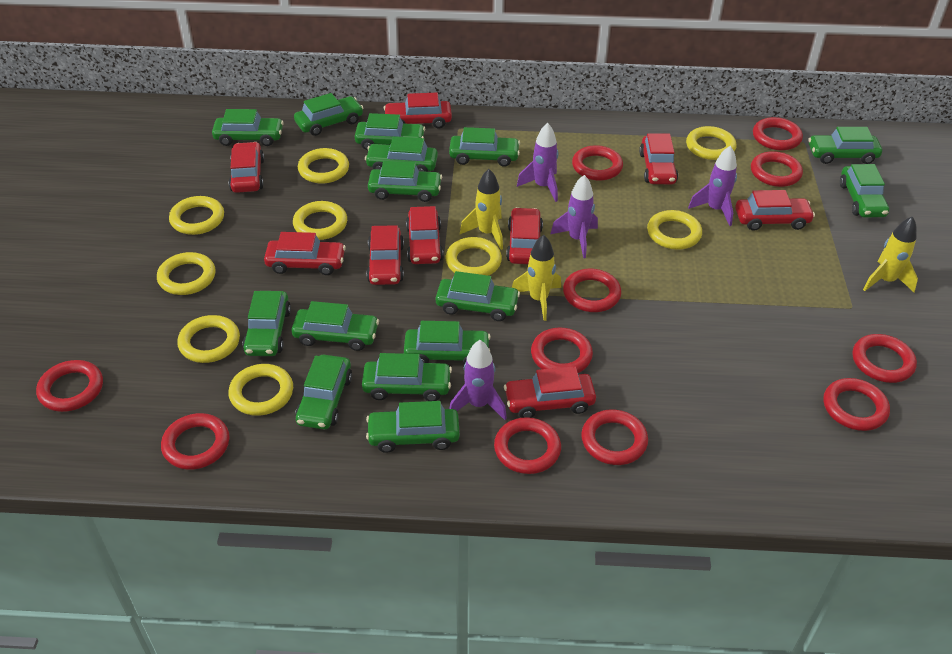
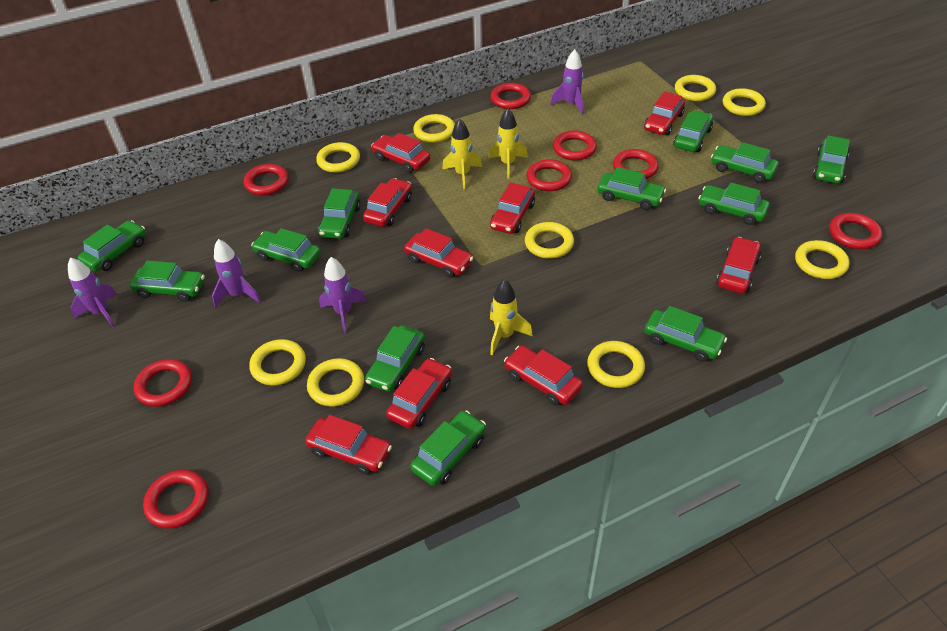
green car: [212,109,284,146] [242,291,291,356] [291,301,379,351] [294,93,364,136] [295,355,352,429] [355,113,425,150] [362,353,452,401] [365,136,438,172] [366,401,460,453] [368,161,442,202] [404,321,491,365] [436,271,520,321] [449,127,520,167] [808,127,882,164] [840,164,889,217] = 15 -> [78,220,146,271] [130,260,205,302] [251,228,321,272] [318,188,361,239] [365,325,425,392] [410,410,486,486] [598,167,666,210] [644,306,727,362] [673,110,713,152] [698,183,770,225] [711,142,779,183] [813,135,850,183] = 12
red ring: [36,360,103,412] [161,413,230,470] [494,417,561,474] [531,328,593,373] [563,269,621,312] [572,145,623,181] [581,409,648,465] [751,151,803,187] [753,117,803,150] [823,378,890,431] [853,334,917,383] = 11 -> [134,359,192,407] [143,470,209,529] [244,164,289,195] [491,83,531,109] [526,159,572,191] [553,130,597,161] [613,149,659,179] [829,213,882,249] = 8

